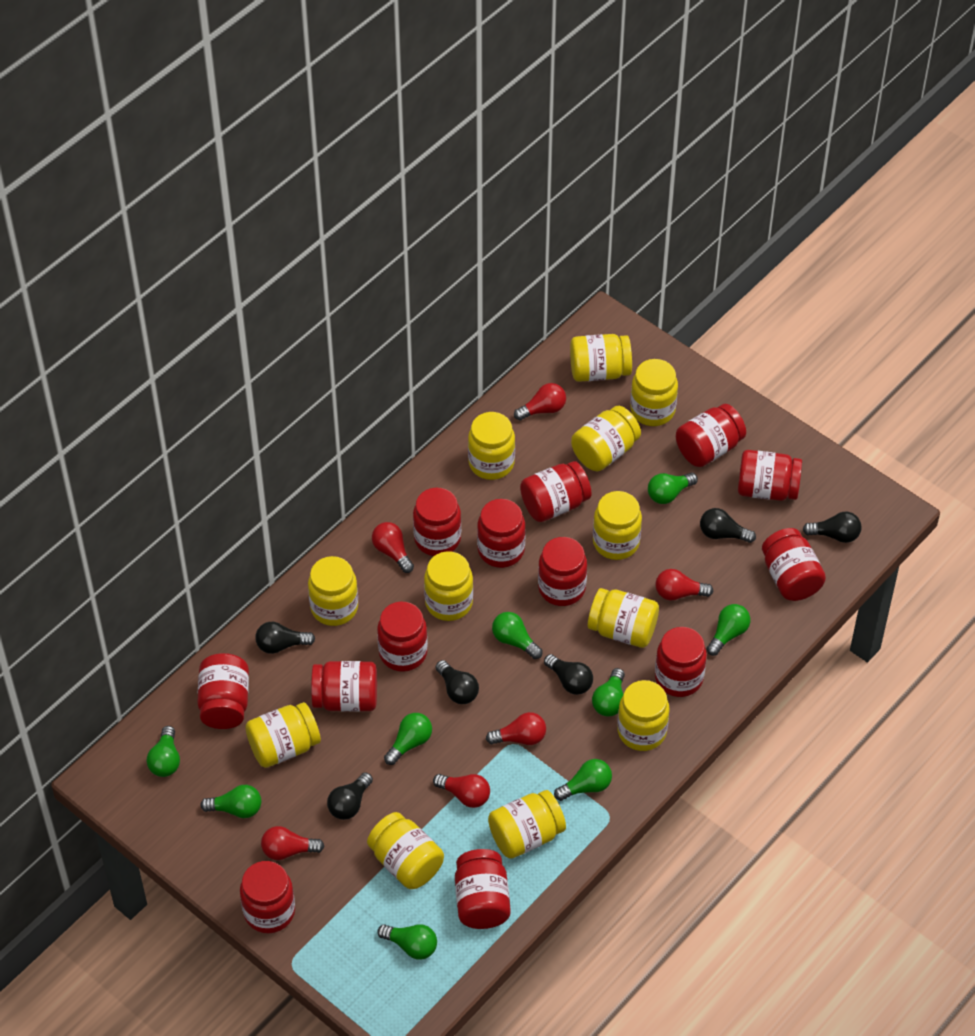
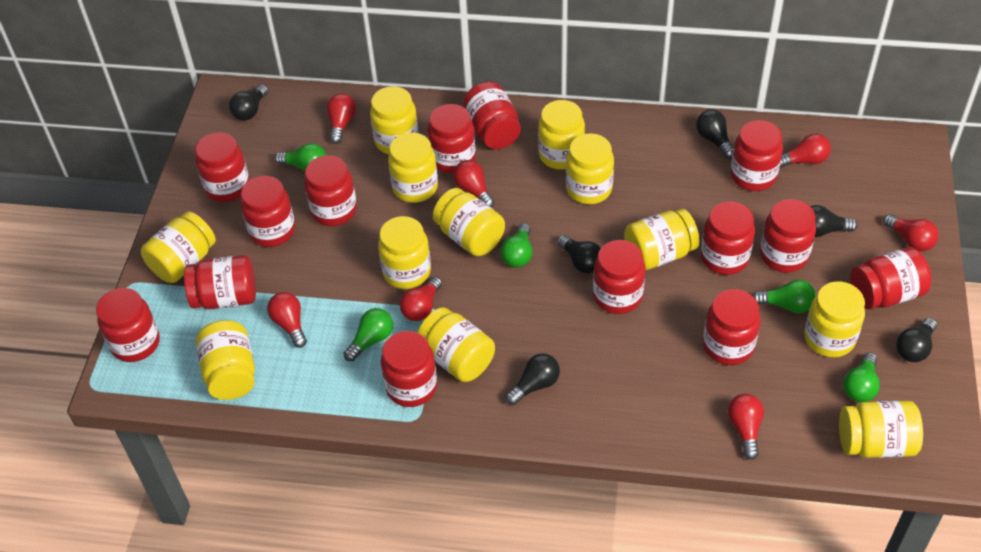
green light bulb: [147,726,180,777] [200,785,261,818] [377,924,437,960] [384,713,432,765] [492,612,543,659] [554,759,612,801] [592,668,625,717] [648,472,698,504] [706,604,750,656] = 9 -> [275,143,326,172] [344,308,393,361] [500,223,533,268] [752,280,816,313] [843,352,880,402] = 5
red jar: [197,653,249,729] [240,861,295,933] [311,661,377,712] [377,602,428,672] [413,488,461,556] [455,849,511,929] [477,499,525,568] [520,461,592,522] [538,537,587,606] [655,627,707,697] [676,404,746,467] [738,450,802,501] [762,528,826,601] = 13 -> [96,288,160,362] [184,255,256,309] [195,132,250,202] [241,176,295,247] [304,155,357,226] [381,331,437,407] [428,104,476,173] [463,82,521,149] [593,240,645,314] [701,201,755,275] [703,289,760,365] [730,120,783,191] [760,199,816,273] [850,247,932,309] = 14
red light bulb: [261,826,324,860] [372,522,414,573] [433,774,490,808] [486,712,546,745] [514,383,566,420] [655,569,713,600] = 6 -> [267,292,307,348] [327,93,356,144] [400,276,442,321] [453,160,495,208] [727,394,764,460] [780,134,831,168] [883,214,939,252] = 7

